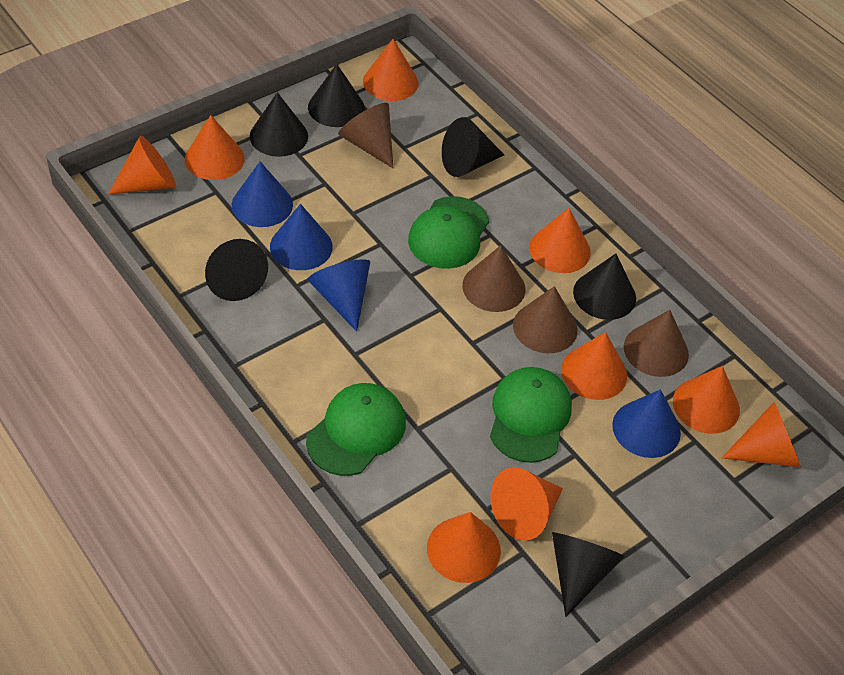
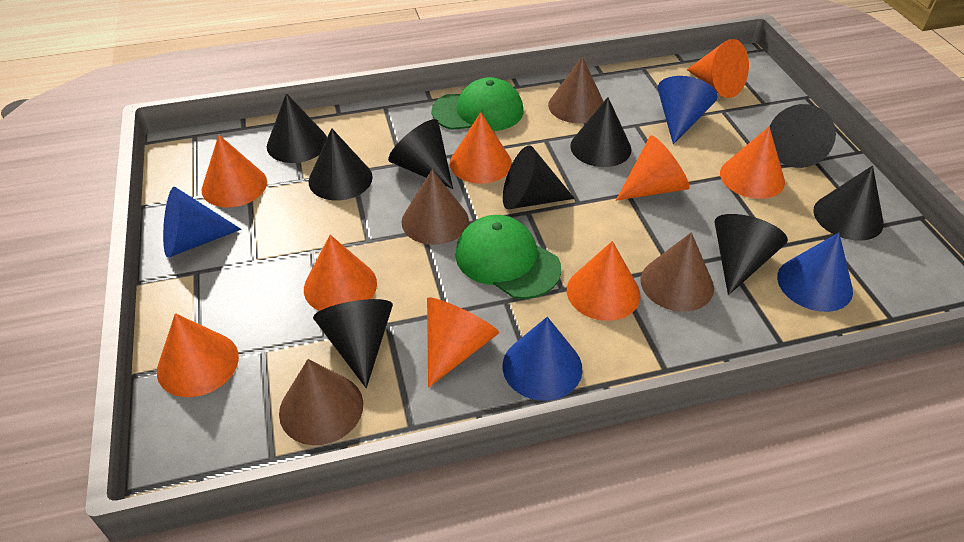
black cone: [205,239,268,301] [250,92,308,157] [308,64,365,127] [442,117,504,177] [552,532,625,617] [573,254,636,320] = 6 -> [267,93,327,163] [308,128,373,201] [313,299,393,388] [388,119,453,189] [503,145,575,209] [570,97,632,167] [714,214,788,295] [770,104,836,168] [813,165,884,241] = 9
green cap: [306,383,406,476] [408,196,489,269] [490,367,572,463] = 3 -> [432,77,523,131] [455,215,561,299] = 2

